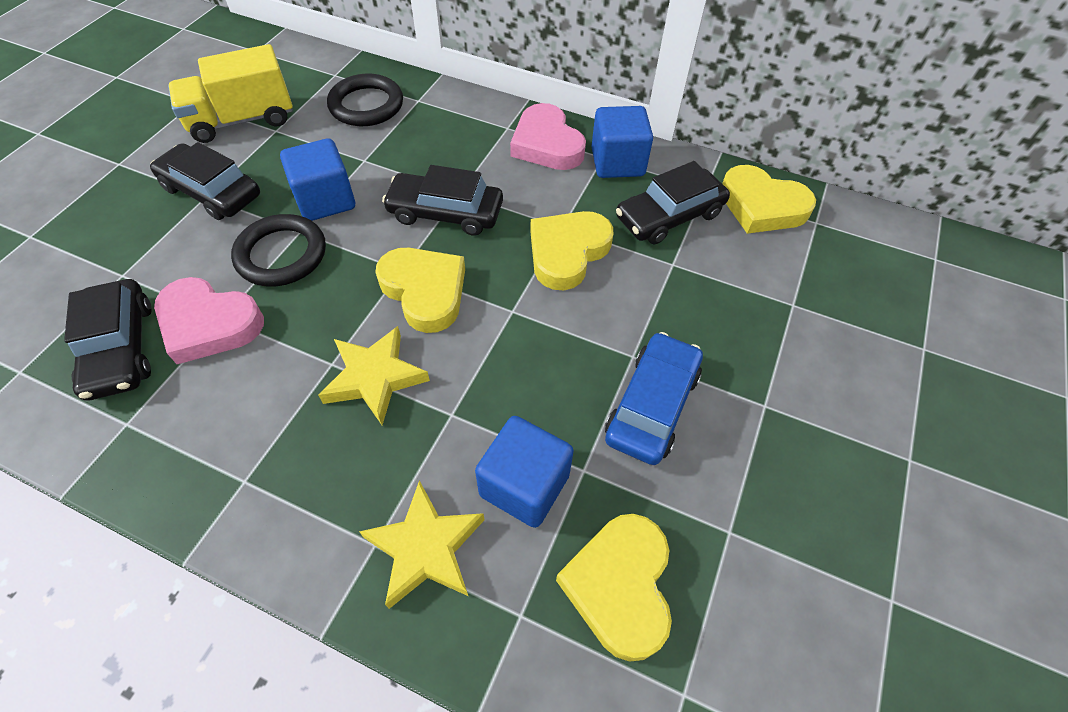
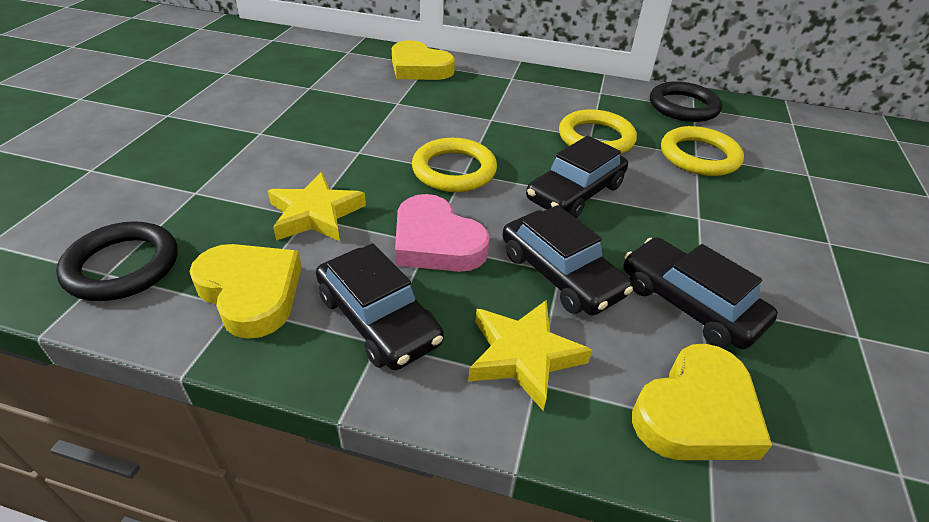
blue car: [605,332,703,465] = 1 -> none = 0
blue cube: [280,138,355,221] [475,416,574,528] [591,106,653,178] = 3 -> none = 0
pink heart: [154,277,264,364] [510,103,586,170] = 2 -> [395,194,490,272] = 1
yellow heart: [375,248,465,333] [530,211,613,290] [556,514,672,662] [722,165,816,234] = 4 -> [189,244,302,339] [392,40,455,80] [632,343,772,460] = 3
yellow ring: none = 0 -> [412,138,497,192] [559,109,637,154] [661,126,744,176] = 3
yellow truck: [168,44,293,143] = 1 -> none = 0

